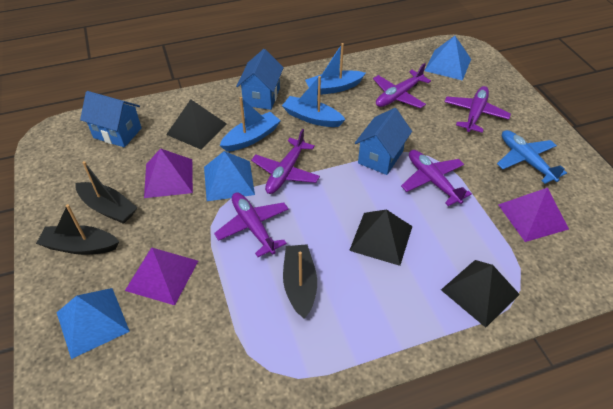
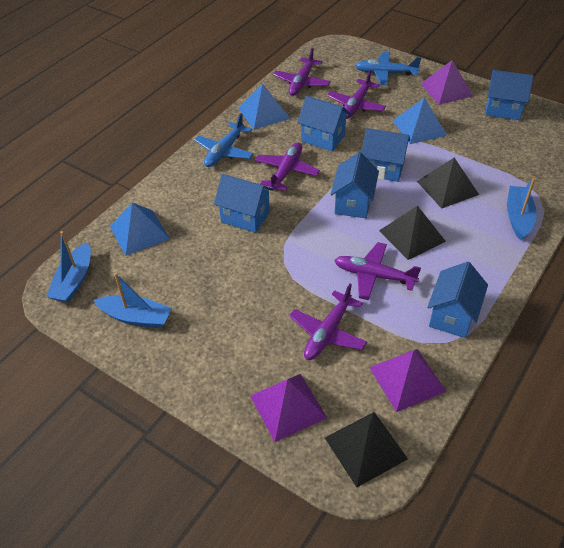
black boat: [36,204,119,255] [75,161,138,224] [283,244,317,319] = 3 -> none = 0
blue house: [80,91,142,148] [236,49,284,110] [355,108,412,175] = 3 -> [214,174,273,233] [297,96,350,151] [331,152,379,218] [361,128,410,182] [427,262,488,338] [485,70,534,120] = 6
blue plane: [497,130,567,184] = 1 -> [194,113,254,167] [355,52,421,85] = 2

